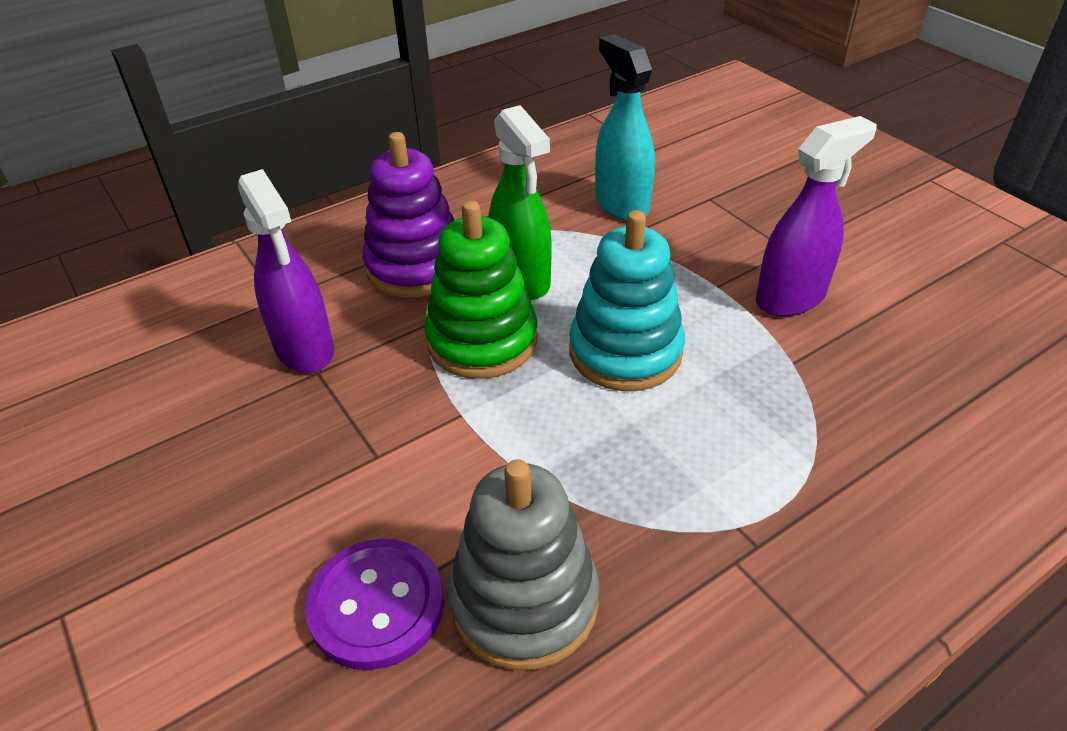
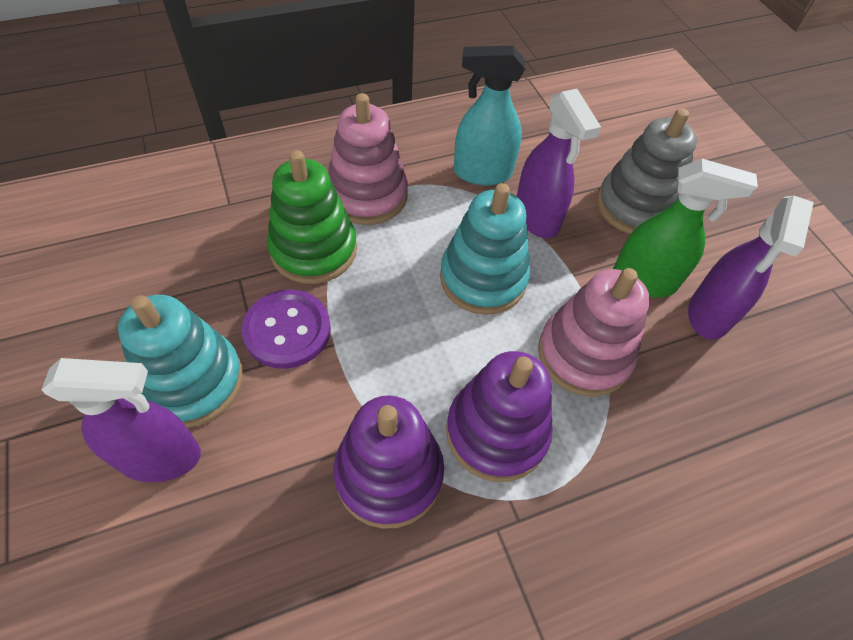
pink stacking toy: none = 0 -> [328,93,408,225] [538,268,650,397] = 2
purple spray bottle: [238,169,334,373] [756,116,877,316] = 2 -> [41,358,201,482] [517,89,601,238] [688,196,814,340] = 3
purple stacking toy: [362,132,454,298] = 1 -> [333,395,444,529] [446,351,553,482] = 2
turquoise stacking toy: [569,210,685,391] = 1 -> [118,295,243,428] [440,183,530,315] = 2

